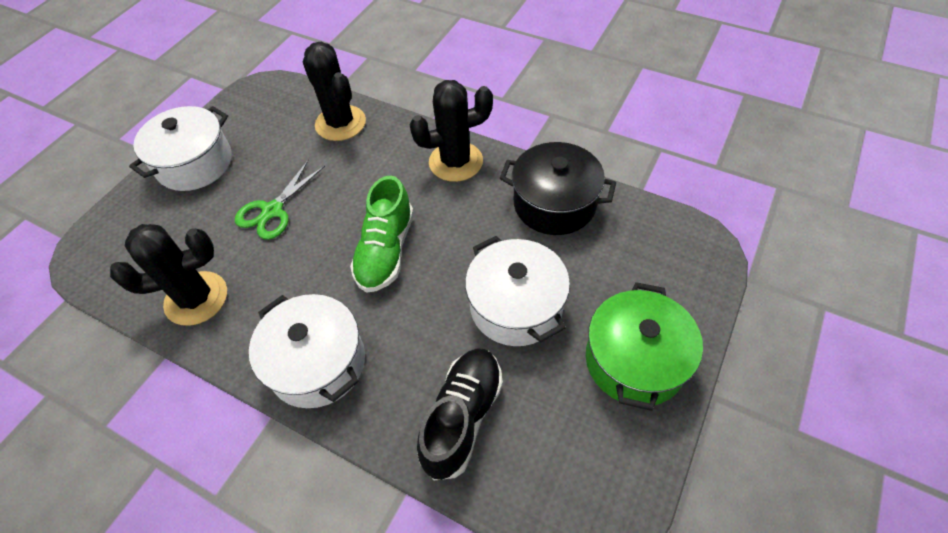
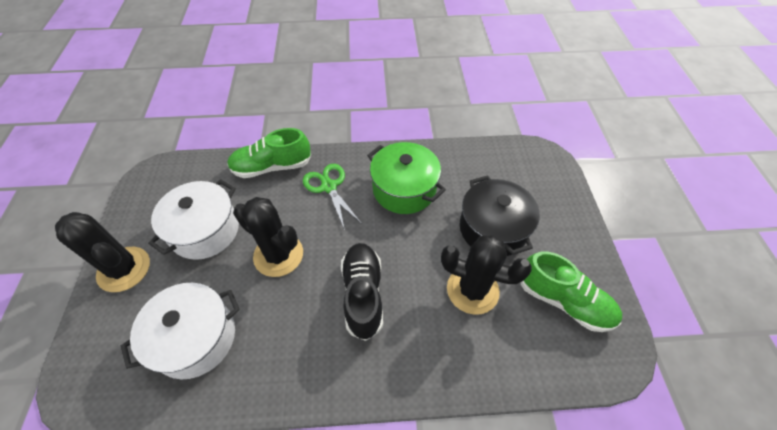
green shoe: [350,176,414,293] = 1 -> [227,128,311,178] [521,251,622,332] = 2
white pot: [129,106,232,191] [249,294,365,408] [465,236,570,346] = 3 -> [121,283,240,379] [148,179,239,260] = 2

